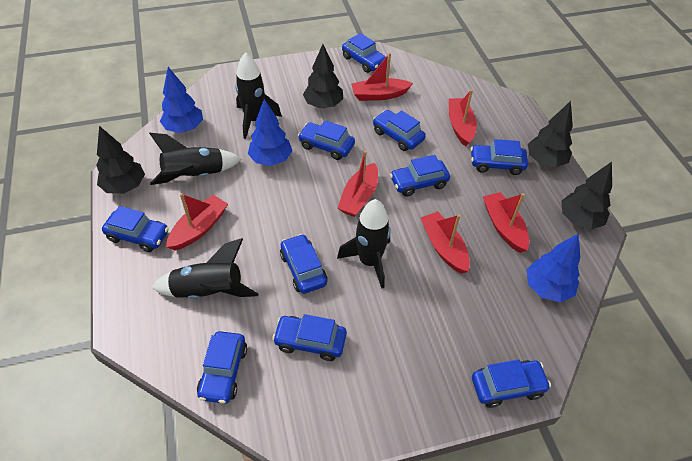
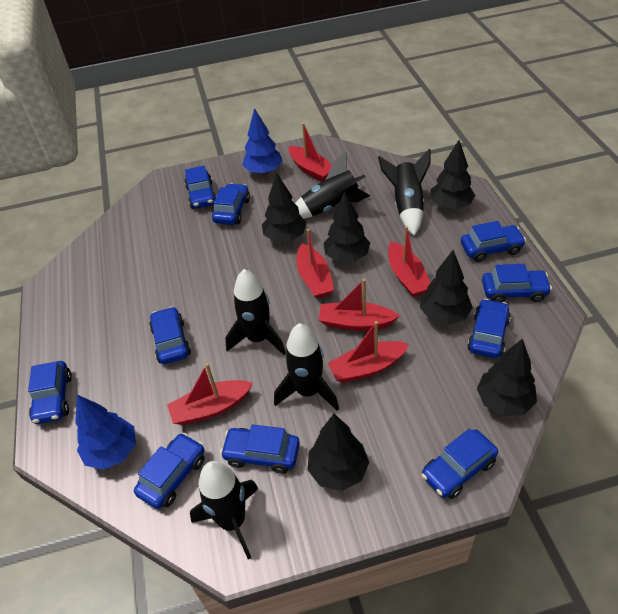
black rocket: [149,133,241,185] [151,238,258,299] [235,52,282,139] [337,199,391,289] = 4 -> [190,461,259,560] [225,269,286,355] [274,323,339,411] [295,152,370,219] [378,149,431,236] = 5
black tree: [96,126,145,194] [303,44,343,108] [528,101,573,167] [561,162,612,229] = 4 -> [262,173,307,242] [307,414,369,491] [323,191,370,262] [420,250,473,325] [431,140,475,209] [477,339,537,416] = 6
blue tree: [160,67,203,133] [248,99,292,166] [527,234,580,302] = 3 -> [75,395,136,470] [242,108,283,175] = 2

